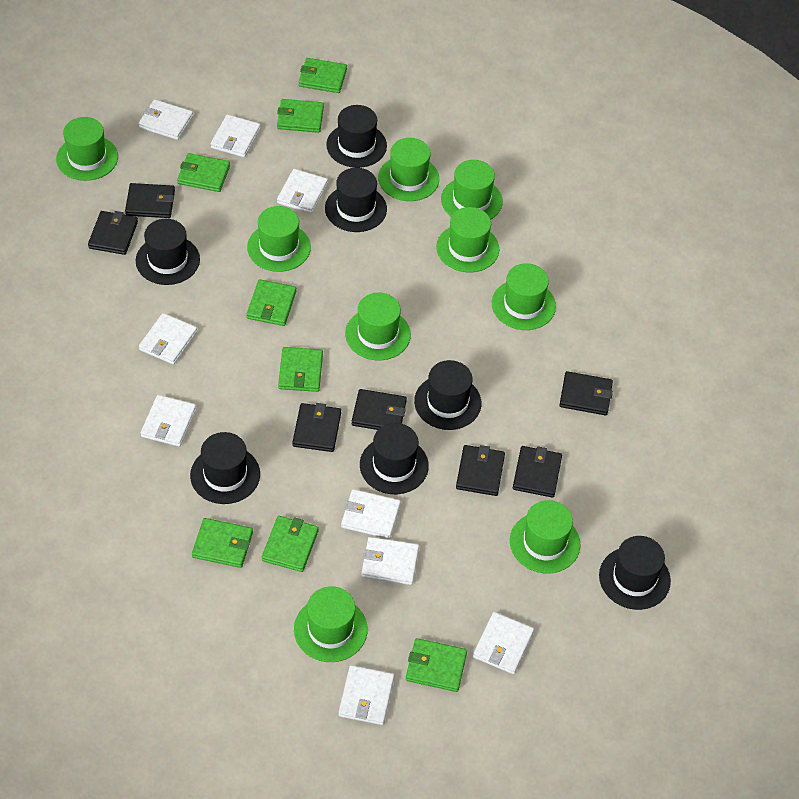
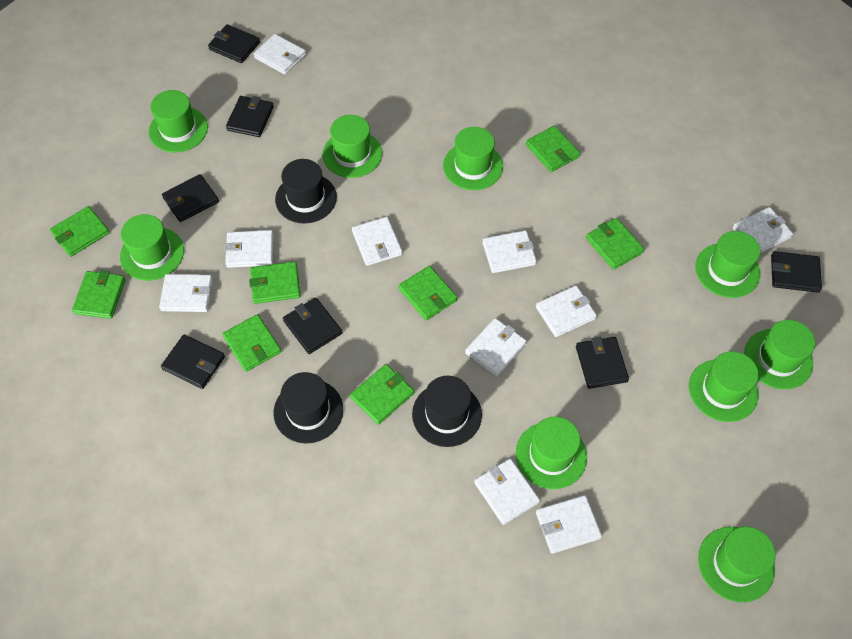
black hat: [136,219,200,285] [190,432,260,504] [325,168,387,232] [326,105,387,168] [360,423,429,494] [414,360,481,430] [599,536,671,610] = 7 -> [274,372,343,443] [275,159,337,224] [412,376,482,447] = 3
white wallet: [139,100,193,140] [139,313,197,365] [141,395,196,447] [211,115,261,157] [277,169,328,214] [339,665,394,725] [341,489,401,539] [361,537,419,585] [473,612,534,674] = 9 -> [159,274,213,312] [224,230,274,268] [254,34,306,75] [352,217,402,266] [465,318,527,376] [474,459,540,525] [483,230,537,273] [536,286,597,337] [536,495,602,554] [733,207,793,253] = 10

